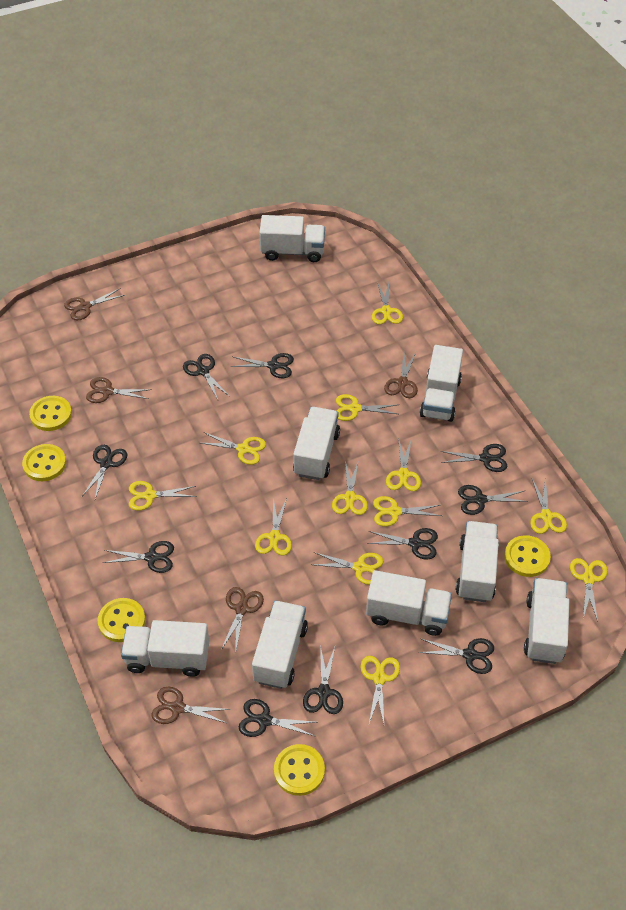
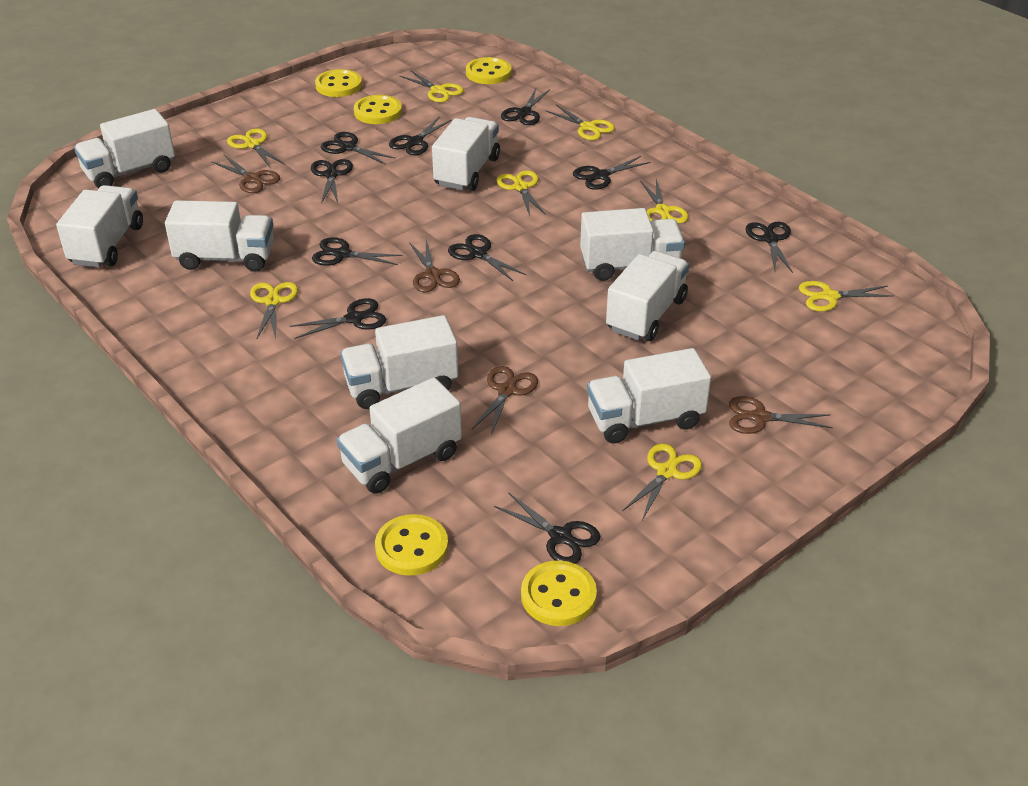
brown scissors: [64,288,125,321] [86,377,152,403] [151,687,231,724] [221,587,264,650] [384,352,418,398] = 5 -> [211,155,280,193] [409,239,460,293] [471,366,538,435] [729,396,833,434] = 4
white truck: [121,620,209,677] [252,600,308,689] [259,215,325,262] [293,407,340,480] [366,570,452,636] [420,345,463,422] [456,521,499,602] [524,578,569,664] = 8 -> [56,185,143,267] [74,109,175,188] [165,200,274,272] [337,377,462,494] [340,315,458,409] [432,117,500,191] [580,208,685,281] [587,348,711,443] [606,251,689,341] = 9
yellow scissors: [129,481,197,511] [201,432,266,465] [255,498,292,556] [312,552,383,585] [332,460,368,515] [336,394,399,421] [361,656,400,724] [371,282,403,324] [373,496,442,527] [386,438,421,491] [530,478,567,534] [570,558,608,622] = 12 -> [227,128,285,167] [250,282,298,340] [400,70,464,103] [496,170,546,216] [546,104,615,140] [622,443,702,520] [640,179,689,223] [799,281,894,311] = 8

